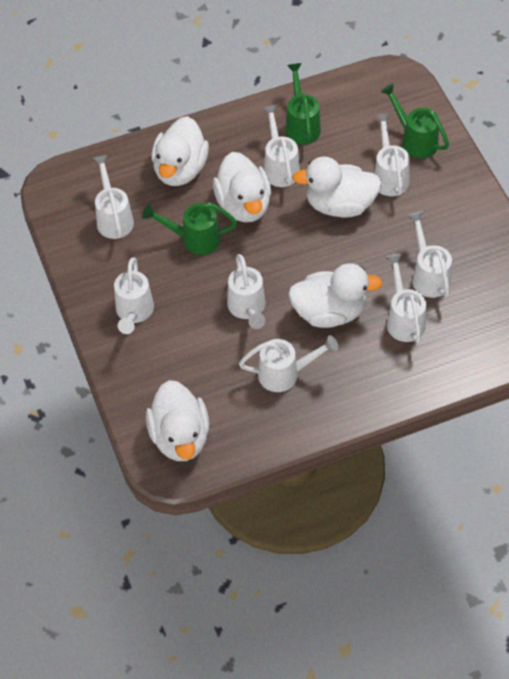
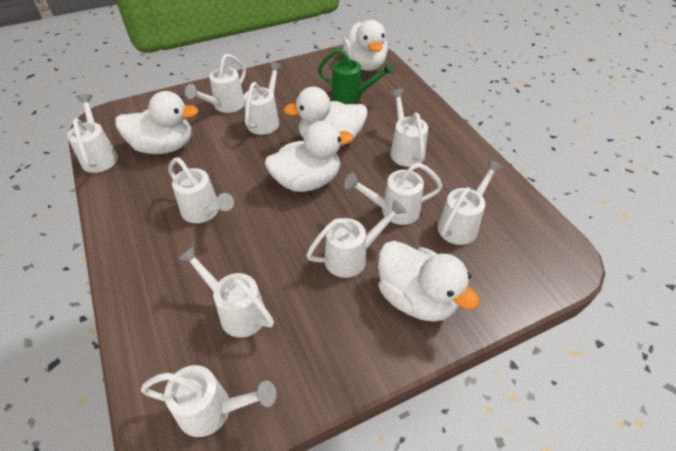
green watering can: [142,202,237,255] [285,63,321,144] [380,83,449,158] = 3 -> [318,48,395,104] = 1
white watering can: [93,155,134,239] [114,257,154,334] [227,254,266,329] [239,335,338,392] [262,105,300,187] [374,113,410,196] [386,254,426,343] [408,211,452,298] = 8 -> [67,94,118,173] [141,365,277,437] [168,157,234,223] [178,246,274,338] [185,54,246,113] [244,62,283,135] [306,199,407,278] [344,163,443,225] [390,89,428,167] [438,159,504,245] = 10

